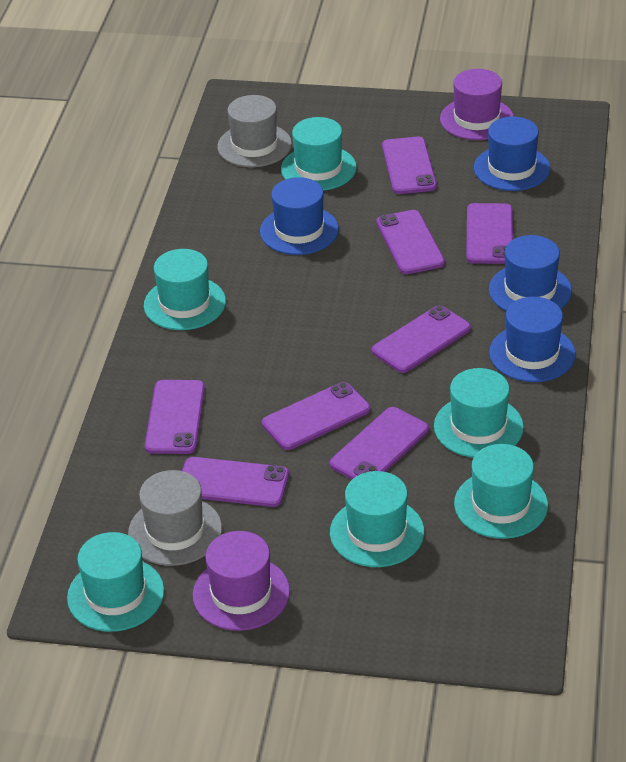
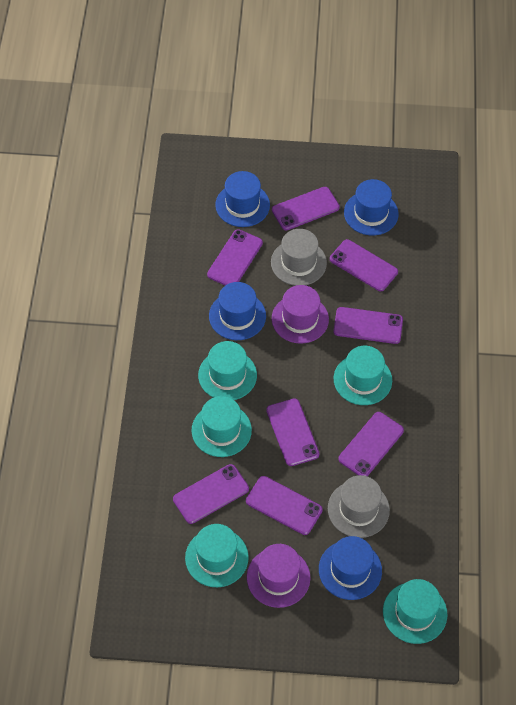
turquoise hat: [67,532,164,632] [144,249,226,330] [281,117,357,191] [330,471,424,567] [434,368,524,458] [454,444,548,539] = 6 -> [185,524,249,587] [192,396,252,457] [198,341,257,400] [334,346,392,405] [383,579,447,644] = 5

